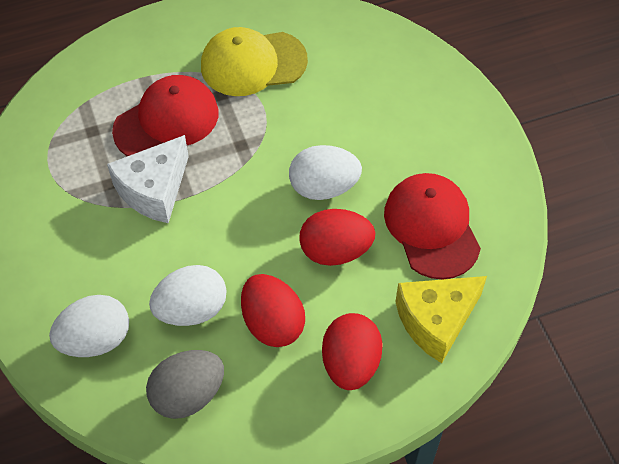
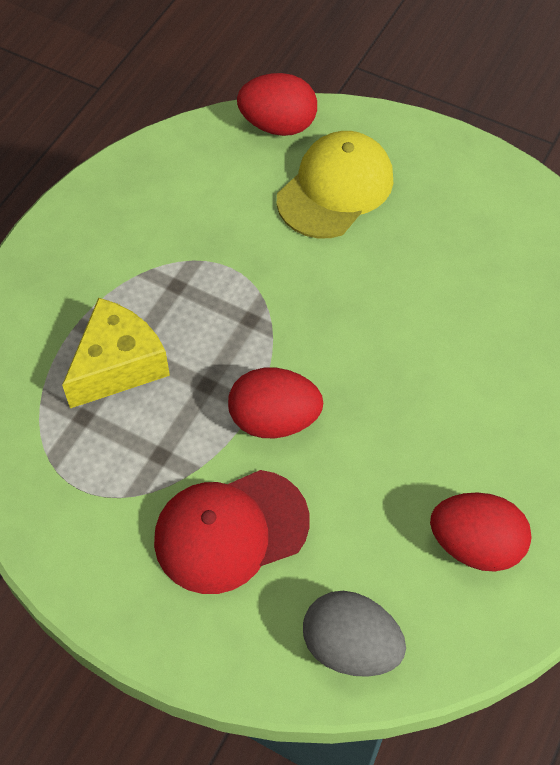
red cap: [112,75,218,156] [384,173,481,280] = 2 -> [154,470,310,594] = 1
white cheese: [107,135,189,223] = 1 -> none = 0
white egg: [49,295,129,357] [149,265,226,326] [289,145,362,200] = 3 -> none = 0

